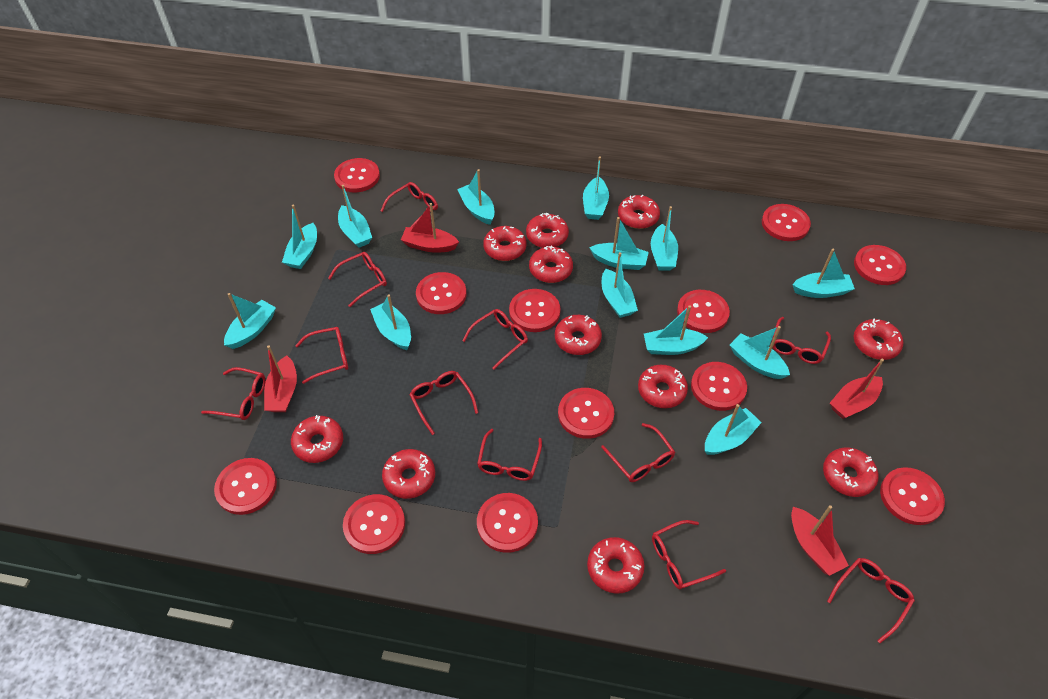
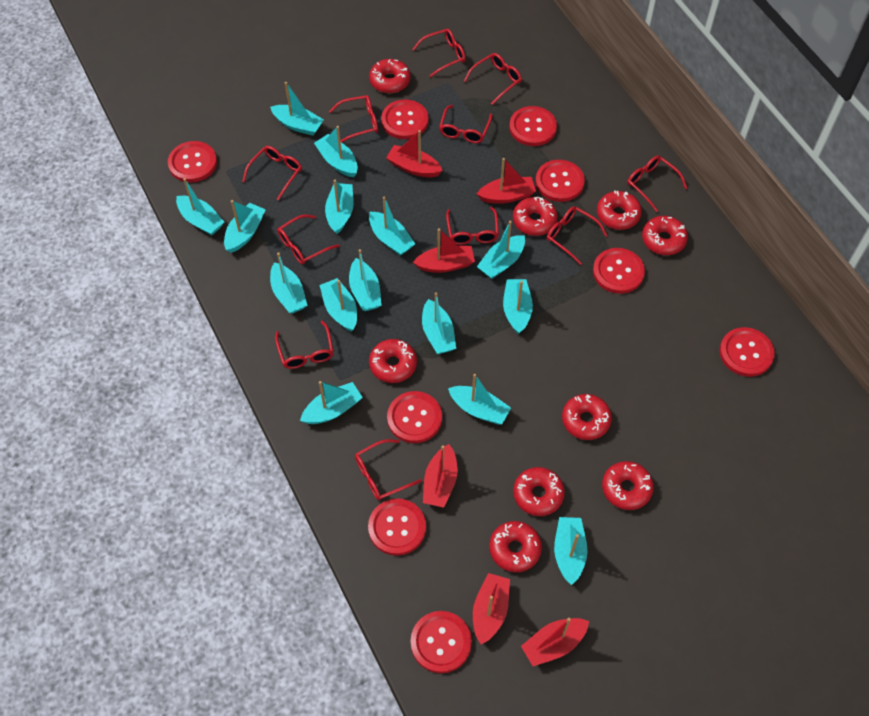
red boat: [264,345,297,412] [401,203,459,253] [791,505,849,576] [830,359,884,419] = 4 -> [386,130,443,177] [413,228,475,273] [423,444,458,508] [473,573,510,644] [477,158,536,204] [521,618,589,666] = 6
red button: [214,458,277,515] [334,158,380,192] [343,494,405,554] [416,272,467,314] [477,493,538,553] [509,289,560,332] [558,388,614,439] [677,290,730,333] [691,362,747,411] [762,204,811,241] [854,245,906,285] [880,467,945,525] = 12 -> [168,141,217,183] [368,498,426,556] [381,99,428,139] [387,391,442,443] [411,611,472,673] [509,106,557,146] [535,160,585,202] [593,248,645,294] [720,327,775,377] = 9
red donut: [291,415,343,463] [382,449,435,499] [483,226,527,261] [526,213,569,248] [529,246,573,283] [555,315,602,355] [587,537,645,594] [618,195,660,229] [638,365,688,408] [823,447,878,497] [854,318,903,360] = 11 -> [369,59,411,93] [369,339,417,383] [489,521,542,572] [513,197,558,236] [513,467,565,516] [562,394,612,440] [597,190,642,230] [602,461,654,510] [642,216,688,255] = 9
turquoise boat: [224,293,276,349] [282,205,317,269] [338,185,372,248] [370,294,411,350] [457,169,495,225] [583,156,609,220] [589,217,649,270] [602,252,638,318] [644,305,708,355] [651,206,678,271] [705,404,762,455] [730,326,790,379] [792,249,855,298] = 13 -> [176,178,224,236] [224,200,266,253] [270,82,324,136] [270,252,308,314] [300,381,363,424] [314,126,358,177] [320,278,357,332] [325,180,354,234] [349,249,382,311] [369,197,415,256] [422,292,456,354] [448,374,511,424] [477,221,525,279] [503,279,533,334] [554,517,588,585] = 15

